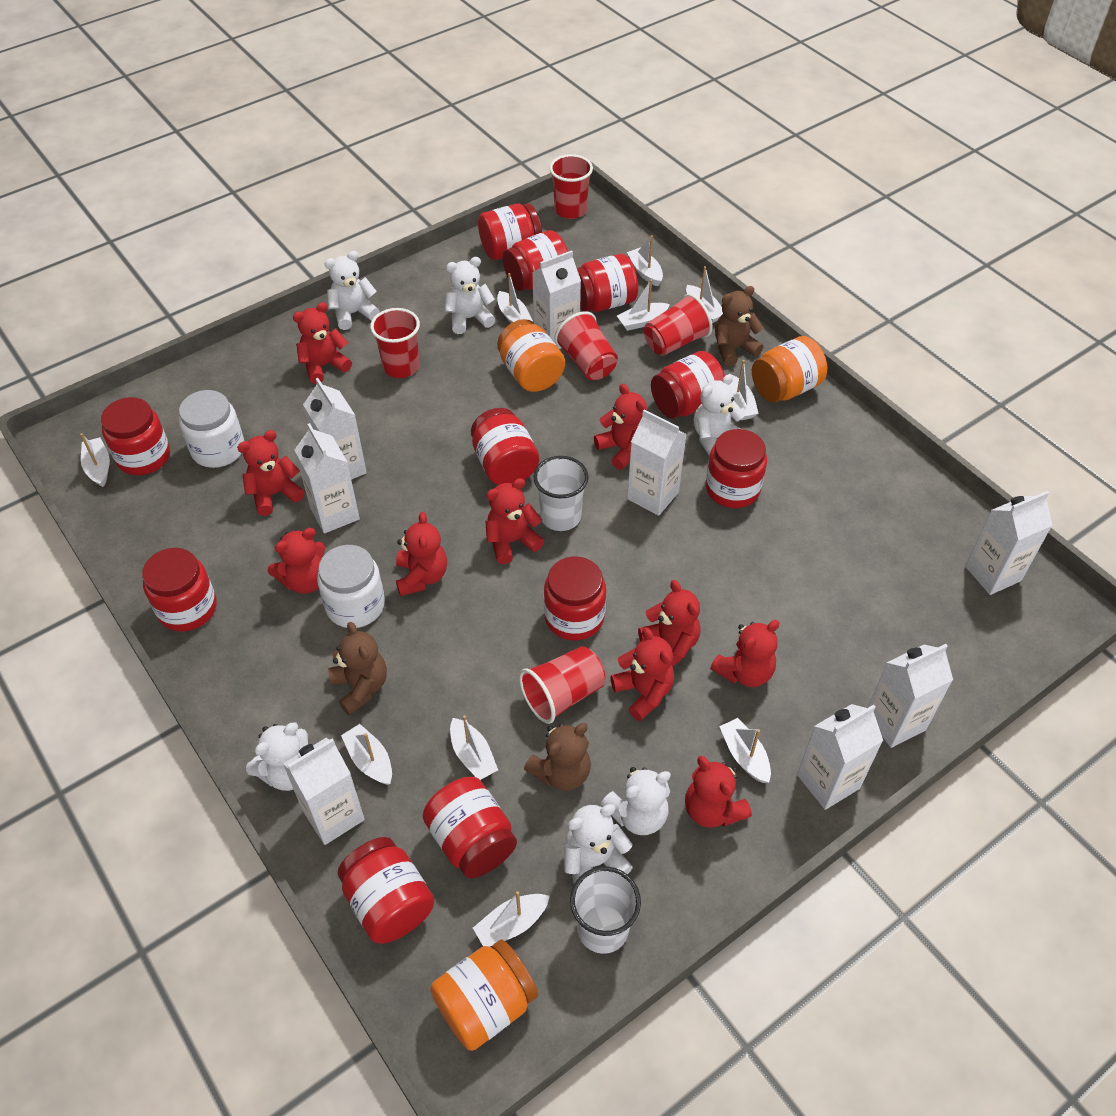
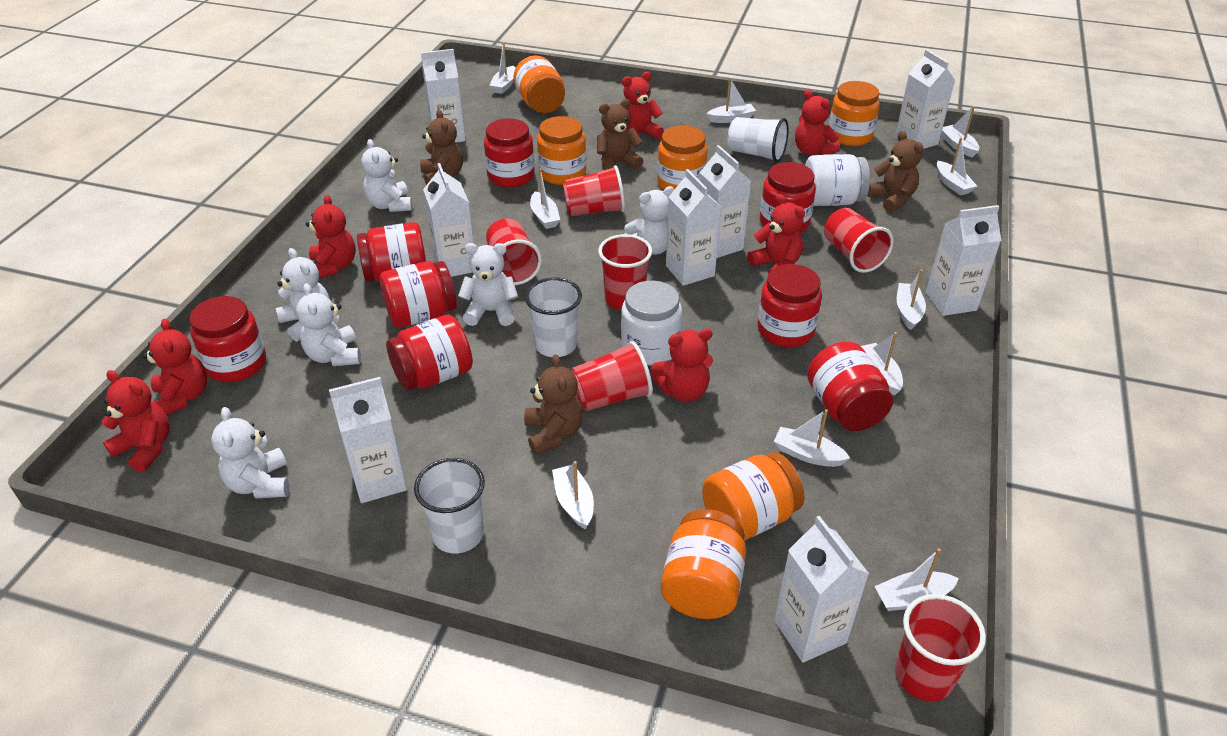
brown teddy bear: [328,622,387,715] [524,723,591,791] [715,286,764,366] = 3 -> [420,109,463,185] [524,354,583,455] [597,99,643,170] [867,131,924,212] = 4
orange jar: [430,939,538,1051] [497,319,565,392] [752,336,827,403] = 3 -> [513,55,565,113] [537,116,586,185] [657,125,708,190] [661,509,746,619] [702,452,804,541] [829,81,880,146] = 6
red cup: [370,308,420,378] [519,646,605,724] [549,154,593,219] [554,311,618,380] [644,294,713,356] = 5 -> [486,218,542,285] [563,165,625,216] [571,341,653,411] [598,234,652,310] [824,208,894,273] [895,594,986,701] = 6
red jar: [101,397,170,475] [142,548,217,631] [338,837,434,944] [423,777,517,878] [471,408,539,485] [478,203,542,260] [503,230,568,291] [544,556,606,641] [577,254,638,312] [651,351,725,419] [706,429,767,508] = 11 -> [190,296,266,382] [357,222,426,283] [380,261,457,328] [386,314,473,391] [484,118,535,188] [758,264,822,347] [760,162,816,233] [807,342,893,431] = 8
red teddy bear: [237,430,304,516] [268,528,325,594] [293,302,352,384] [396,512,447,596] [485,478,544,564] [594,384,647,470] [610,627,674,721] [638,580,701,667] [685,756,752,828] [710,620,780,687] = 10 -> [101,370,170,472] [142,319,207,415] [306,195,356,278] [622,72,664,146] [651,328,713,402] [747,194,805,274] [795,90,840,155] = 7
white cup: [533,456,589,531] [570,866,641,954] = 2 -> [414,458,485,554] [525,277,582,357] [727,117,789,162] = 3

